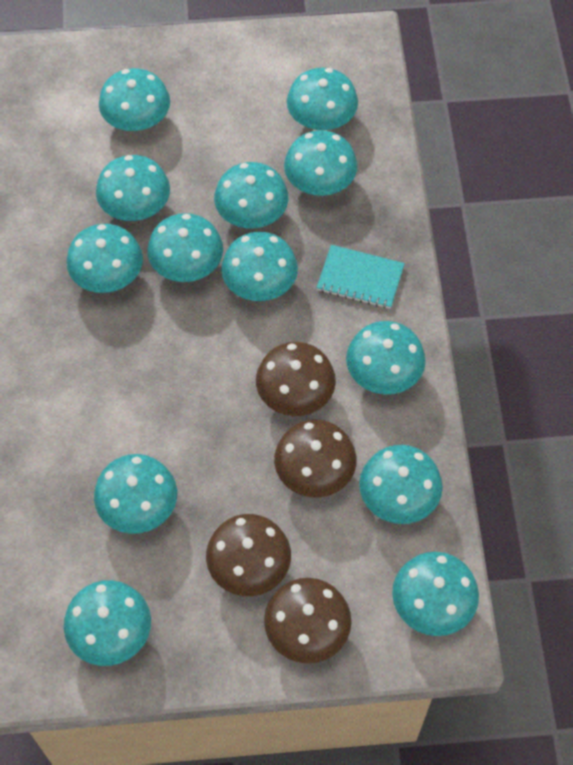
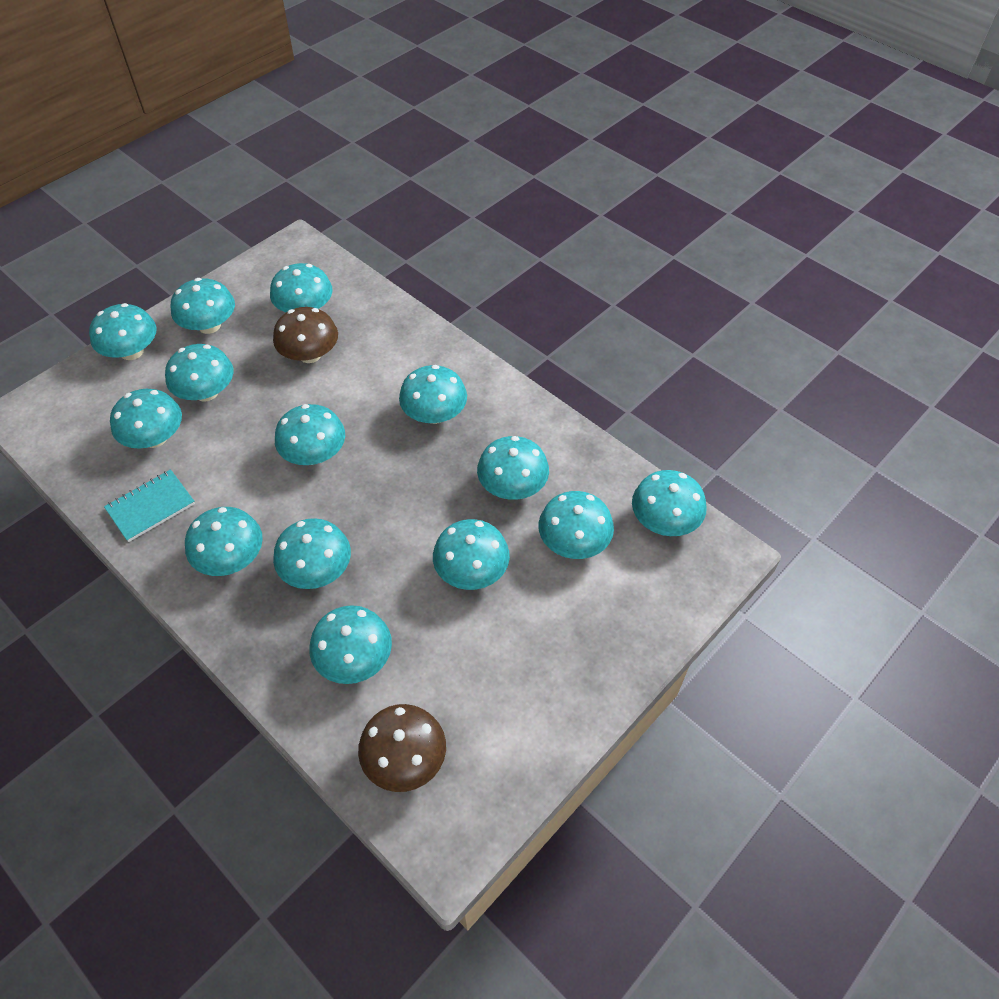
brown mushroom: [206,514,291,596] [256,342,336,416] [264,578,352,663] [274,420,356,498] = 4 -> [273,307,338,363] [358,704,446,792] = 2
turquoise mushroom: [64,580,151,666] [66,224,143,293] [94,454,177,534] [96,155,170,221] [99,68,170,131] [147,213,223,282] [214,162,288,228] [221,232,298,301] [284,130,357,196] [287,68,358,130] [346,321,426,394] [359,445,443,524] [392,552,479,636] = 13 -> [89,303,157,360] [110,389,182,449] [165,344,233,402] [171,278,235,334] [185,507,263,576] [270,263,333,312] [273,518,351,589] [275,404,345,465] [309,605,392,684] [399,365,467,424] [433,519,510,590] [477,436,549,500] [538,491,614,559] [632,470,707,536] = 14

